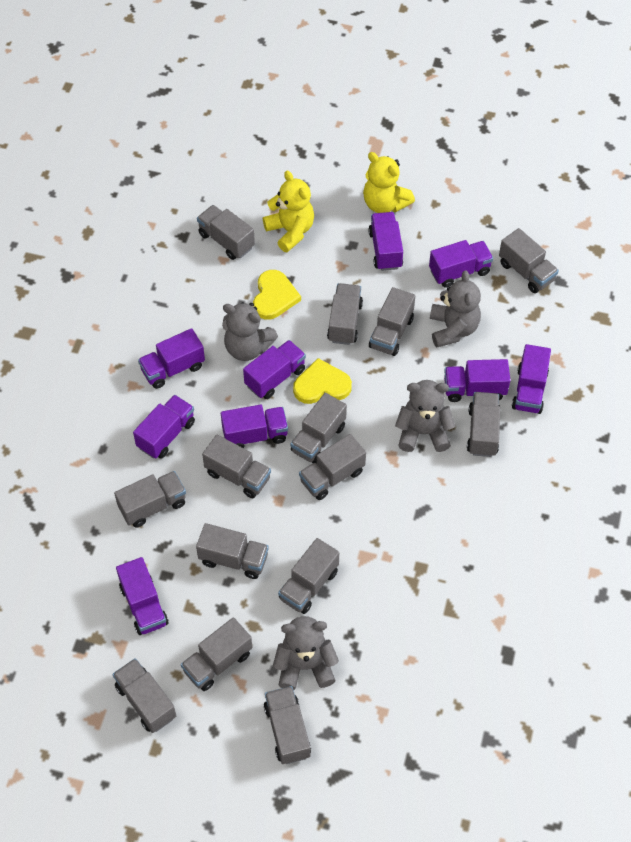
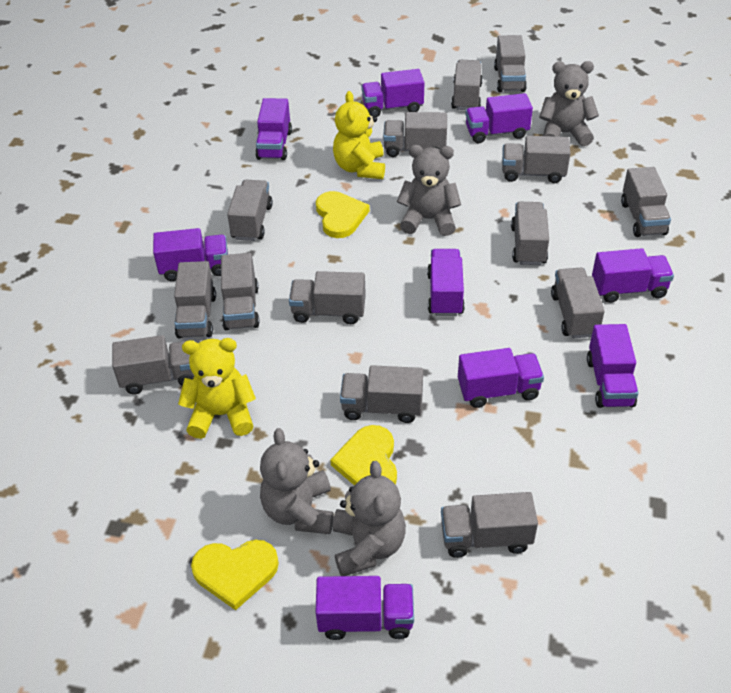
yellow heart: [253,270,301,320] [293,358,352,404] = 2 -> [191,540,279,610] [316,191,370,238] [330,425,397,485] = 3

